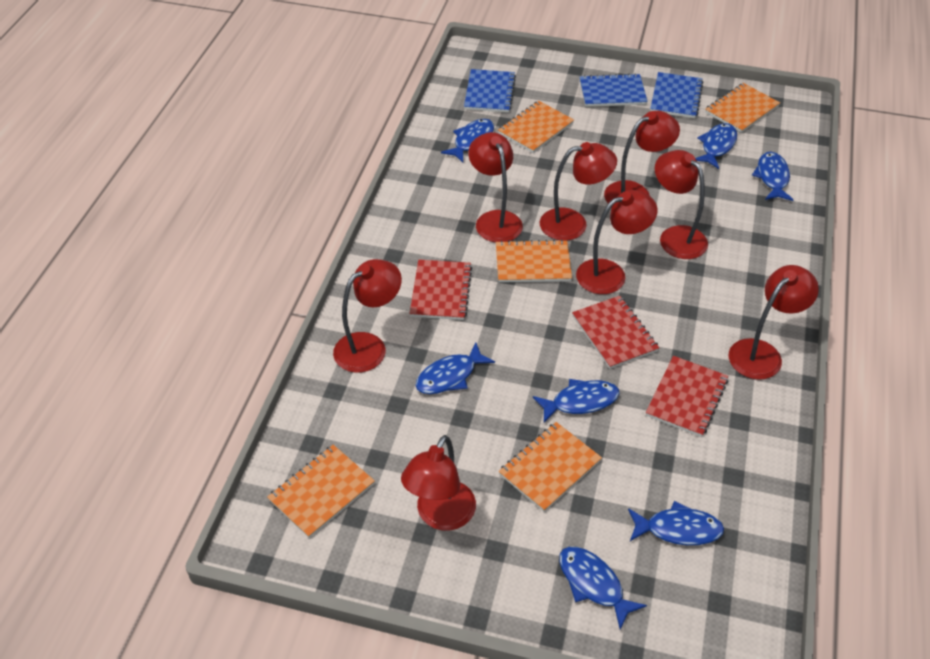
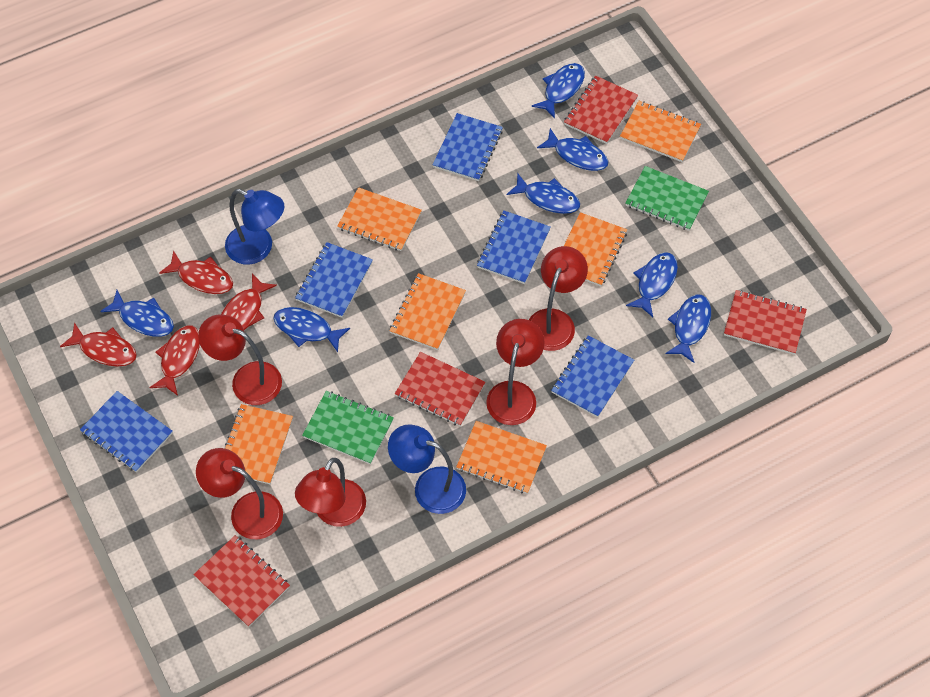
blue lamp: none = 0 -> [225,189,284,265] [388,424,466,514] = 2
blue notebook: [464,69,516,113] [580,73,648,107] [650,72,703,118] = 3 -> [80,391,173,472] [295,242,373,318] [433,113,503,181] [477,210,551,284] [551,335,634,418] = 5
green notebook: none = 0 -> [302,391,394,464] [625,166,709,231] = 2
orange notebook: [267,445,375,538] [496,239,572,283] [498,101,574,153] [498,422,602,512] [705,83,780,133] = 5 -> [225,404,293,484] [337,187,422,251] [389,273,466,350] [456,421,547,494] [564,212,627,286] [620,101,701,162] = 6
red fish: none = 0 -> [60,322,137,367] [149,325,200,396] [159,250,233,294] [221,273,277,330] = 4
red lamp: [333,259,402,373] [401,435,476,531] [468,132,523,243] [540,142,617,241] [576,190,657,294] [604,111,680,203] [655,150,708,259] [729,265,819,380] = 8 -> [196,448,283,539] [198,315,282,405] [295,458,366,527] [486,319,545,425] [529,246,588,351] = 5
red notebook: [410,260,472,320] [572,296,659,369] [646,356,728,437] = 3 -> [193,535,290,627] [395,352,485,426] [564,76,638,144] [724,290,807,355] = 4

